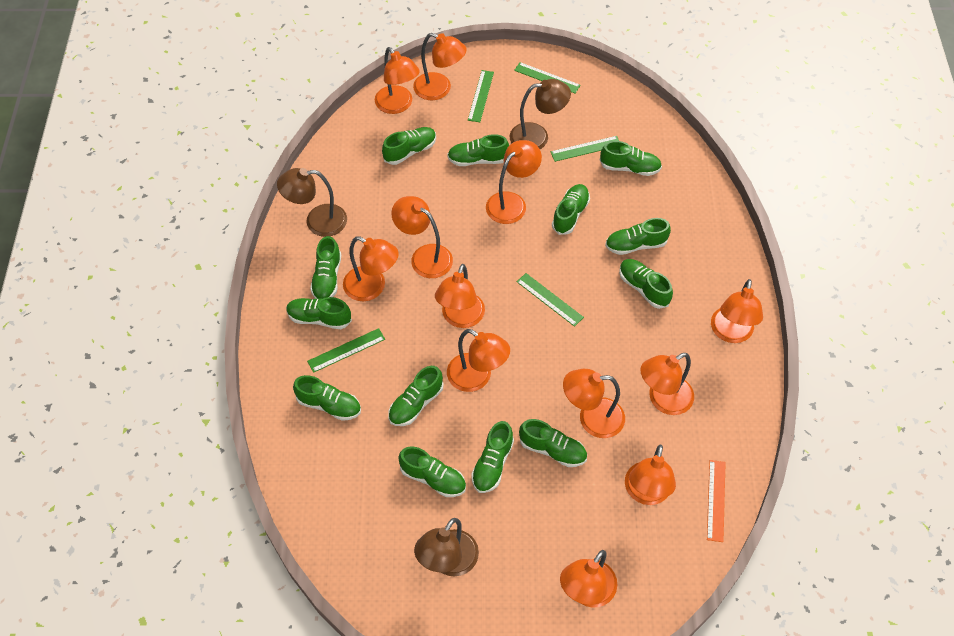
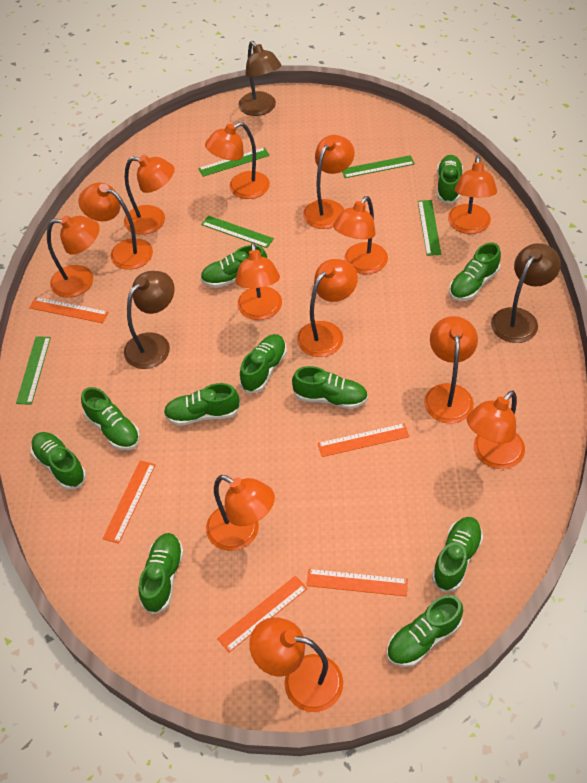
green shoe: [286,297,352,329] [293,375,361,421] [310,236,341,299] [382,127,436,165] [388,366,444,426] [398,446,466,497] [447,134,509,166] [471,421,514,493] [519,419,587,467] [552,184,590,235] [600,141,662,176] [605,218,671,255] [619,259,673,309] = 13 -> [31,432,86,490] [81,387,140,450] [139,533,184,615] [164,383,240,426] [200,245,267,288] [239,334,287,393] [292,366,368,409] [387,595,463,667] [432,517,483,592] [437,155,463,204] [449,243,501,301] = 11
orange lamp: [343,236,399,301] [375,47,420,114] [391,196,453,278] [413,33,467,100] [435,264,485,328] [447,329,510,392] [486,140,542,224] [560,550,617,607] [563,369,625,438] [625,444,676,505] [640,353,694,415] [711,279,763,343] = 12 -> [47,215,100,298] [79,182,153,270] [124,155,175,235] [205,122,270,199] [206,475,275,551] [235,242,282,320] [249,617,343,712] [297,259,358,357] [303,135,355,229] [333,196,388,274] [424,316,478,424] [448,156,497,234] [467,390,525,469] = 13
orange ruler: [707,460,726,542] = 1 -> [29,297,108,323] [103,460,156,544] [217,576,308,652] [306,569,408,596] [318,423,410,457] = 5

